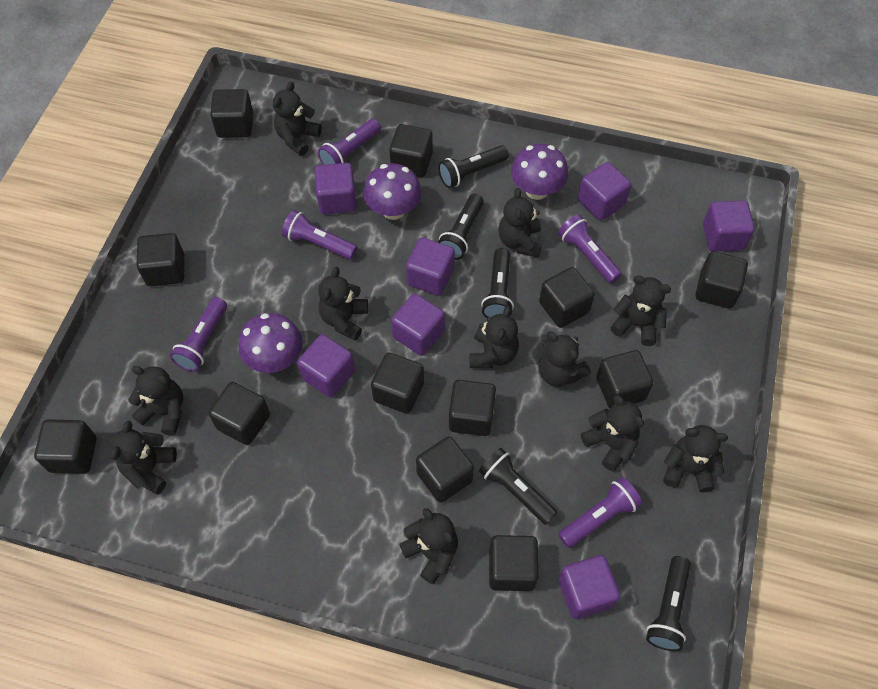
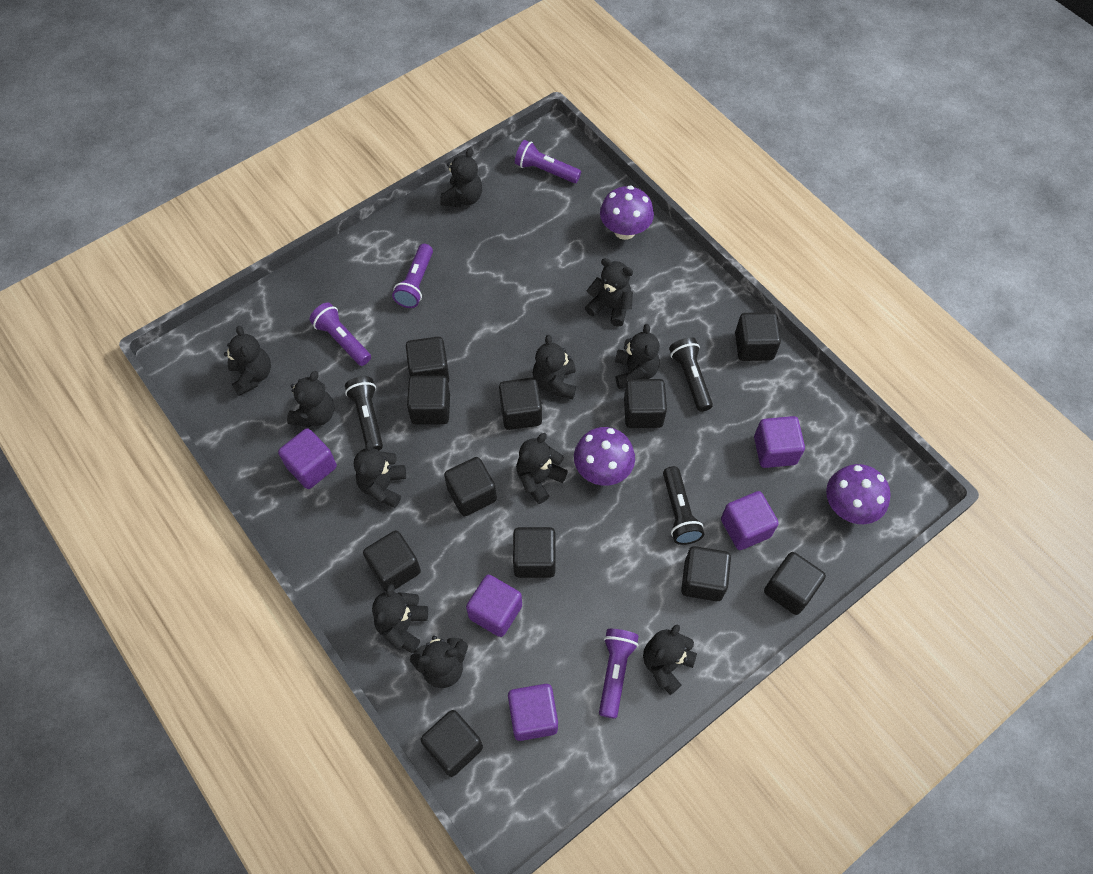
black cube: [34,419,97,474] [136,233,184,286] [209,382,270,445] [210,89,253,138] [371,353,424,414] [390,124,433,177] [416,436,474,503] [449,380,496,436] [489,535,539,591] [539,267,595,328] [596,350,653,408] [695,251,748,309] = 12 -> [363,531,421,591] [406,337,449,383] [407,375,450,424] [421,710,483,777] [444,457,497,516] [499,378,542,430] [513,527,556,578] [624,379,667,428] [681,546,731,601] [735,312,781,361] [764,552,826,615] = 11
black flashlight: [438,145,509,188] [438,194,484,260] [479,448,558,525] [481,248,514,318] [646,556,691,651] = 5 -> [345,376,383,450] [663,466,704,545] [669,337,713,412] = 3
purple cube: [297,334,355,398] [315,163,357,214] [391,294,445,356] [406,238,455,296] [558,555,620,619] [578,162,631,220] [703,200,755,252] = 7 -> [278,428,337,489] [466,575,522,637] [508,684,558,741] [721,491,779,550] [754,416,805,468] = 5
purple flashlight: [170,297,227,372] [282,210,357,260] [318,119,381,165] [558,214,622,283] [558,477,642,548] = 5 -> [310,303,371,366] [392,244,433,308] [515,140,581,183] [599,629,639,719] = 4

